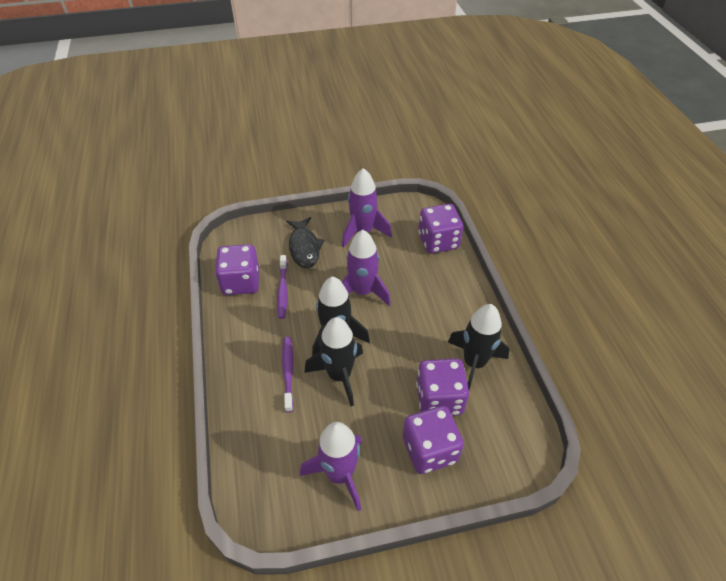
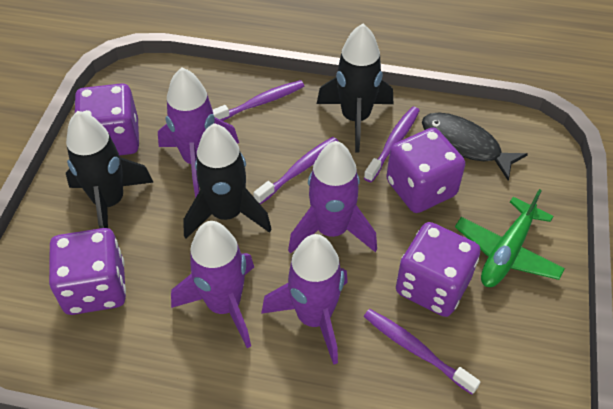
green plane: none = 0 -> [455,189,565,287] = 1
purple rocket: [300,422,362,511] [342,168,392,248] [342,229,391,306] = 3 -> [158,67,239,198] [171,221,254,348] [261,234,348,365] [288,141,377,254] = 4
purple toothbrush: [277,255,288,319] [282,337,294,412] = 2 -> [213,80,304,121] [253,137,339,204] [364,107,420,182] [364,309,481,394] = 4

